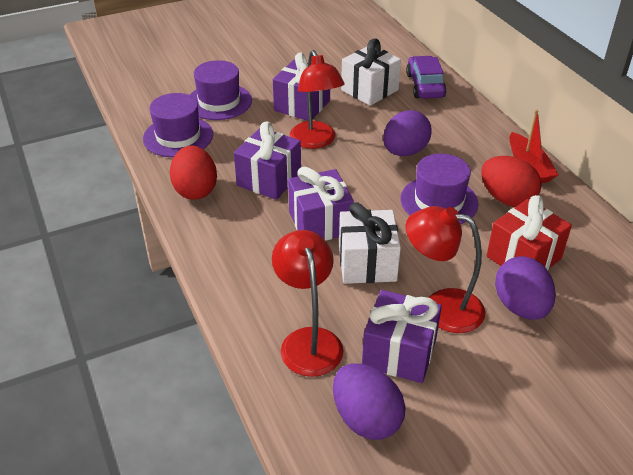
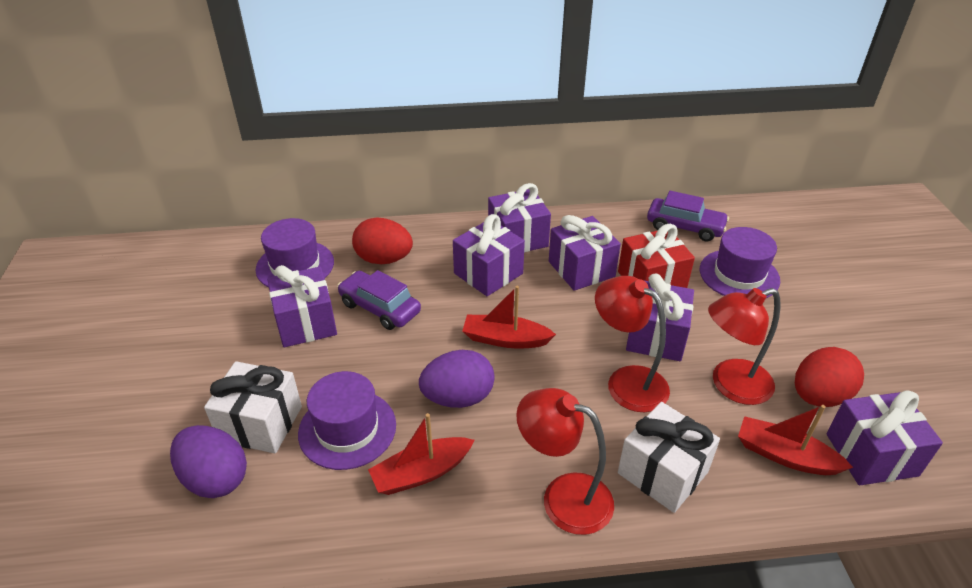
purple car: [406,56,447,99] = 1 -> [337,270,421,330] [647,191,729,242] = 2
purple egg: [333,364,405,440] [383,110,432,156] [495,256,556,320] = 3 -> [170,425,247,498] [419,350,495,408] = 2
purple gift: [234,121,301,200] [273,53,330,121] [288,167,354,241] [362,290,442,383] = 4 -> [267,265,337,347] [453,214,525,296] [488,183,551,252] [549,215,621,291] [626,274,694,361] [826,390,943,485] = 6
red boat: [509,109,559,183] = 1 -> [368,413,475,495] [462,286,556,348] [738,405,853,475] = 3

